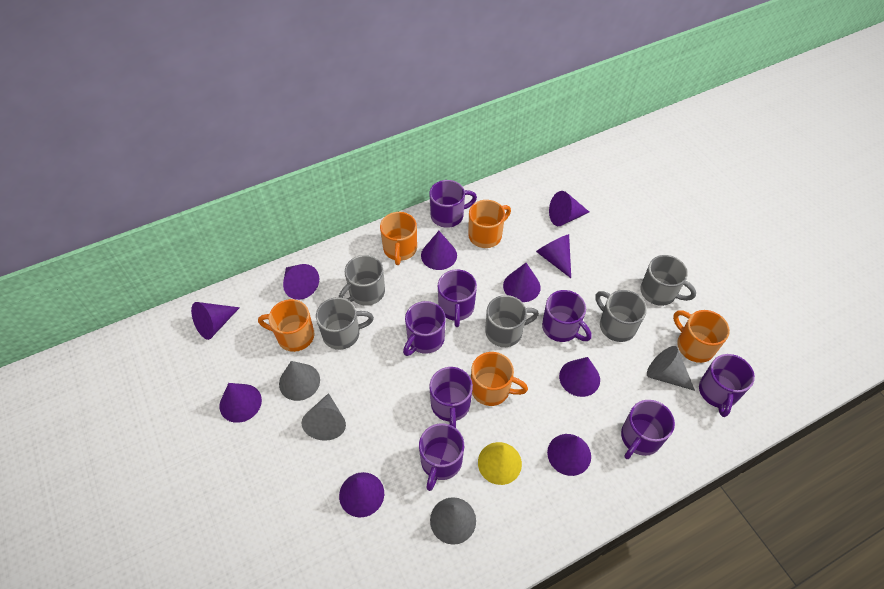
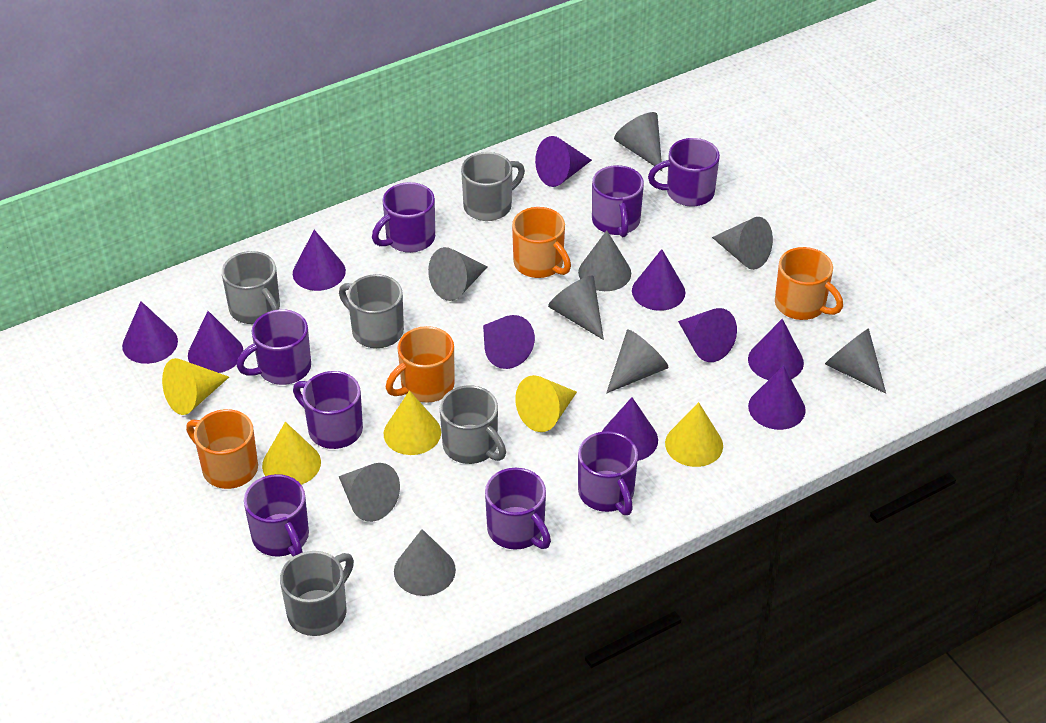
grey cone: [279,361,320,401] [302,393,346,441] [430,497,476,545] [647,346,695,391] = 4 -> [339,463,400,522] [394,529,456,596] [428,247,487,301] [548,276,604,340] [578,230,631,291] [606,330,669,393] [614,112,662,171] [712,217,773,270] [825,328,886,394] = 9
orange mug: [258,299,315,352] [380,212,417,265] [468,200,511,248] [471,352,528,406] [673,310,730,363] = 5 -> [186,409,258,489] [386,326,455,403] [512,207,571,278] [775,247,843,320] = 4
yellow cone: [478,442,522,485] = 1 -> [162,358,229,415] [262,422,321,485] [384,391,441,455] [515,375,577,432] [665,402,723,467] = 5

